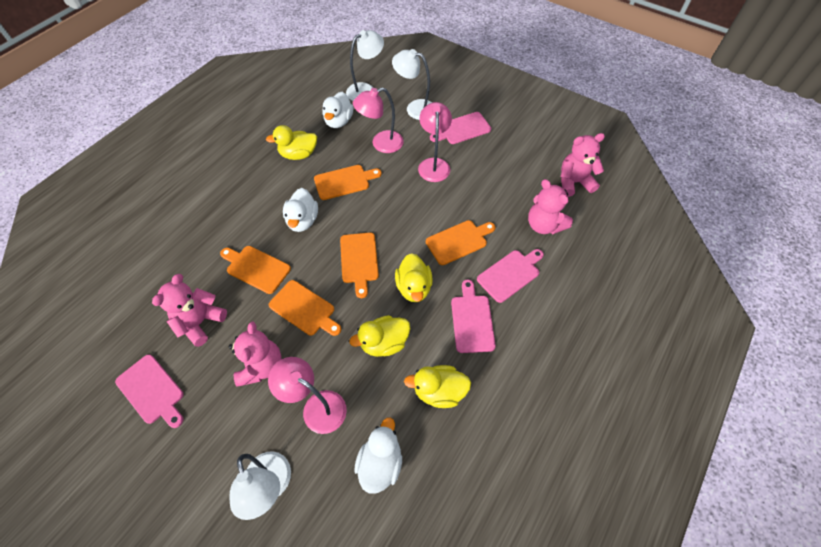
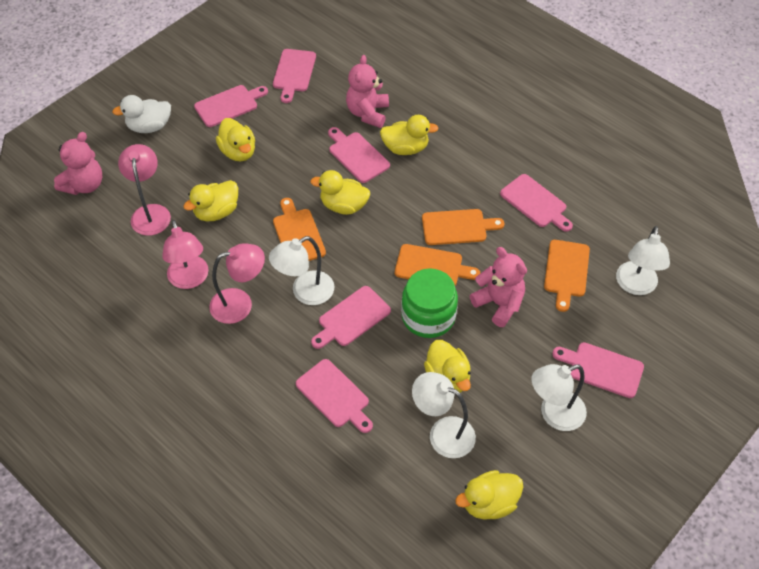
green jar: none = 0 -> [401,268,458,338] = 1
orange cutting board: [220,246,291,294] [269,280,341,336] [314,165,382,200] [340,233,379,298] [426,220,495,265] = 5 -> [273,198,326,261] [395,244,480,286] [422,209,504,245] [544,240,590,312] = 4
pink cutting board: [115,354,183,428] [430,112,491,144] [451,280,496,353] [477,249,544,303] = 4 -> [194,85,268,127] [273,49,316,103] [296,359,373,433] [311,286,391,349] [328,127,390,183] [500,174,573,232] [552,342,644,398] = 7
pink teddy bear: [152,274,227,347] [229,321,282,387] [528,179,573,234] [561,133,605,197] = 4 -> [54,132,102,195] [346,55,389,128] [470,247,527,327] = 3
white duck: [283,188,318,232] [322,92,354,128] [354,417,402,494] = 3 -> [112,95,171,133] = 1
white lamp: [230,451,291,520] [346,30,384,101] [392,49,432,120] = 3 -> [269,236,335,305] [412,372,476,458] [531,364,587,431] [616,226,670,295] = 4
yellow duck: [266,125,317,160] [349,315,410,357] [395,253,433,302] [404,365,471,408] = 4 -> [183,180,238,221] [216,118,255,162] [310,170,370,215] [380,115,439,155] [424,340,471,393] [455,470,523,520] = 6

